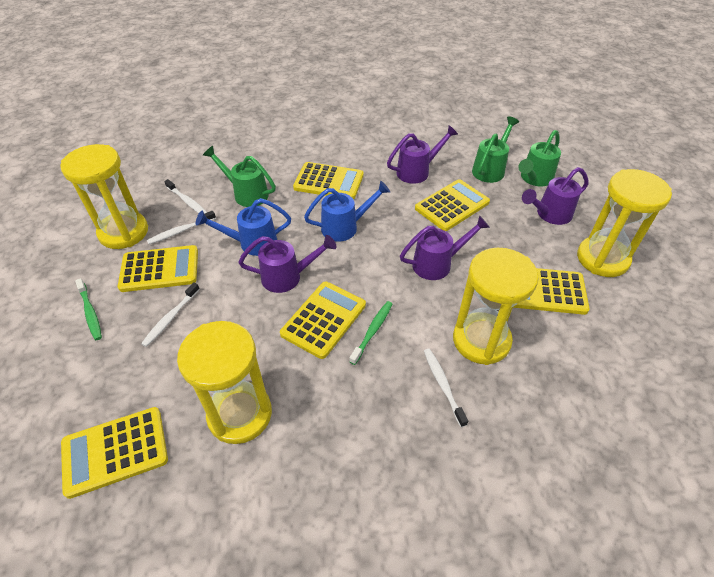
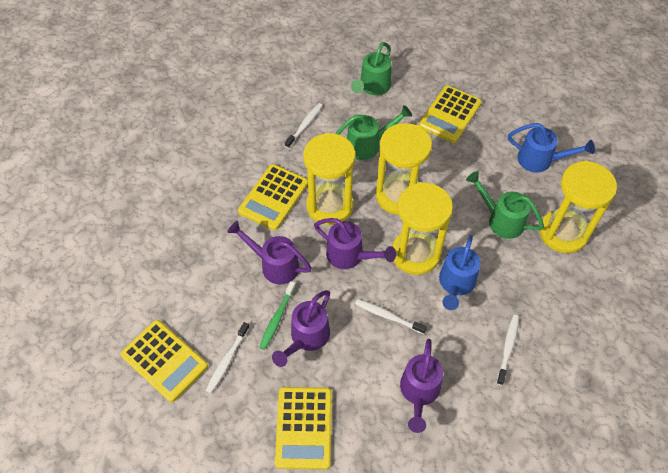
green toothbrush: [75,278,102,340] [349,301,392,365] = 2 -> [259,281,296,350] = 1
yellow calculator: [61,407,168,499] [118,245,198,292] [280,281,366,359] [293,162,364,200] [415,179,490,231] [513,268,590,315] = 6 -> [120,320,208,402] [238,164,308,230] [275,387,332,469] [419,85,482,143] = 4

